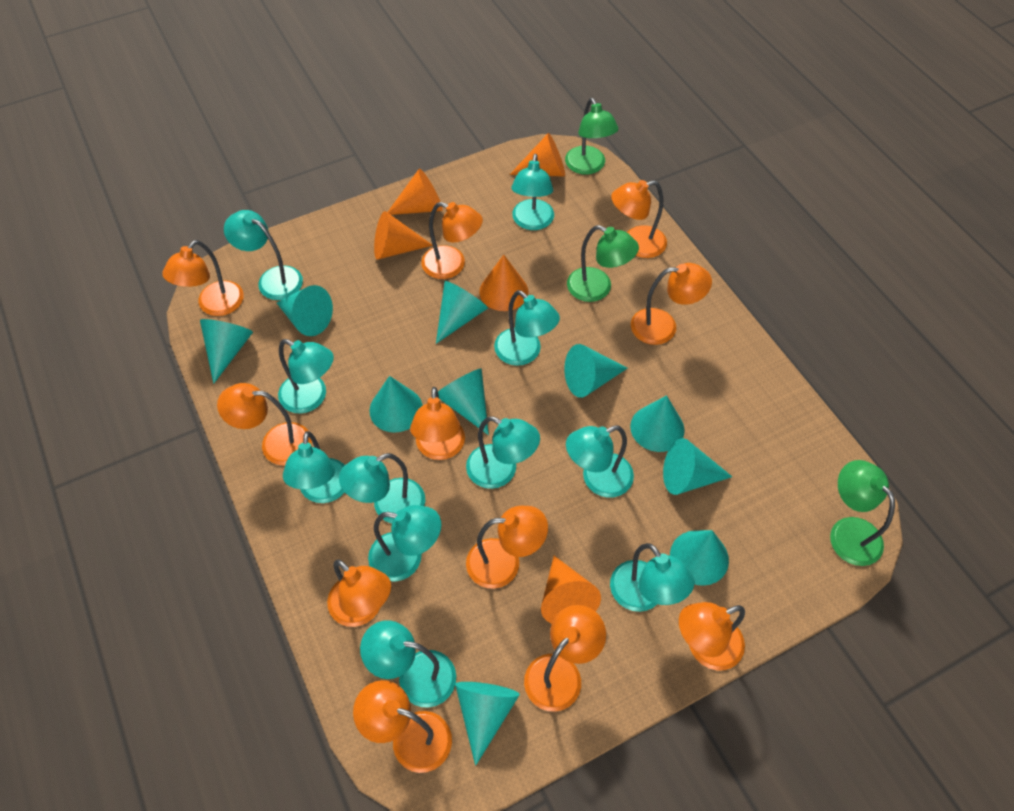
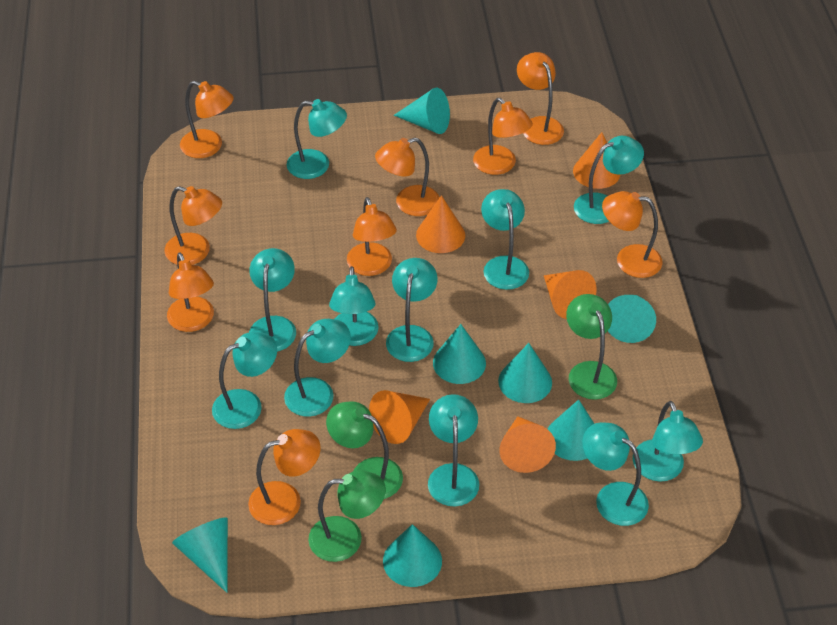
orange lamp: [162,240,244,316] [217,383,312,466] [327,560,391,627] [353,680,452,773] [410,387,465,460] [421,202,483,279] [466,506,548,589] [524,605,606,712] [611,180,667,258] [631,263,712,345] [679,602,745,670] = 11 -> [164,186,222,265] [167,253,214,332] [180,81,234,158] [248,429,320,525] [347,197,397,276] [375,138,440,216] [473,98,533,175] [517,52,564,145] [602,191,663,278] = 9
turquoise cone: [200,319,253,384] [277,285,333,336] [369,376,423,433] [436,281,488,344] [438,368,489,435] [455,682,520,766] [564,344,627,398] [630,395,685,452] [663,438,732,495] [670,530,729,586] = 10 -> [172,517,228,593] [383,524,442,587] [394,88,450,134] [433,324,486,384] [498,343,552,403] [548,399,594,461] [608,295,656,343] = 7

